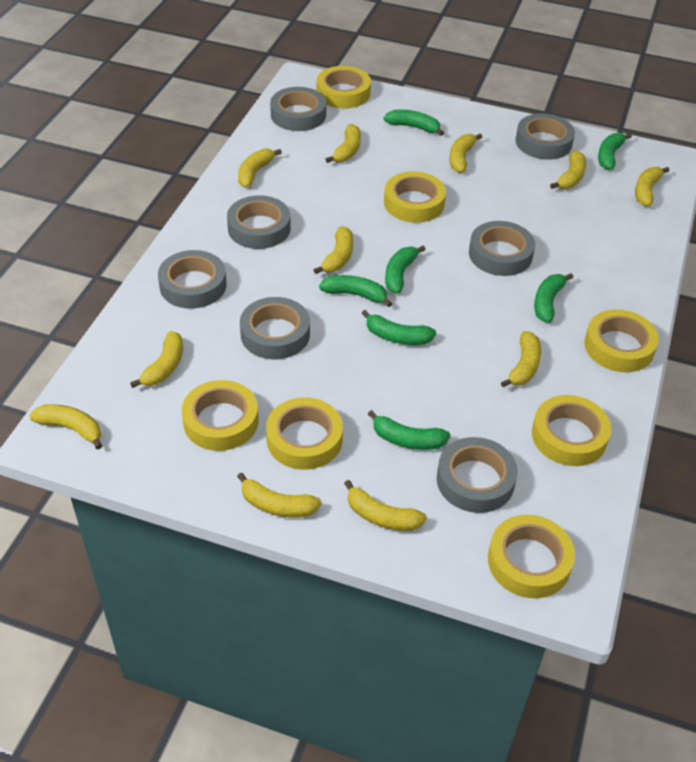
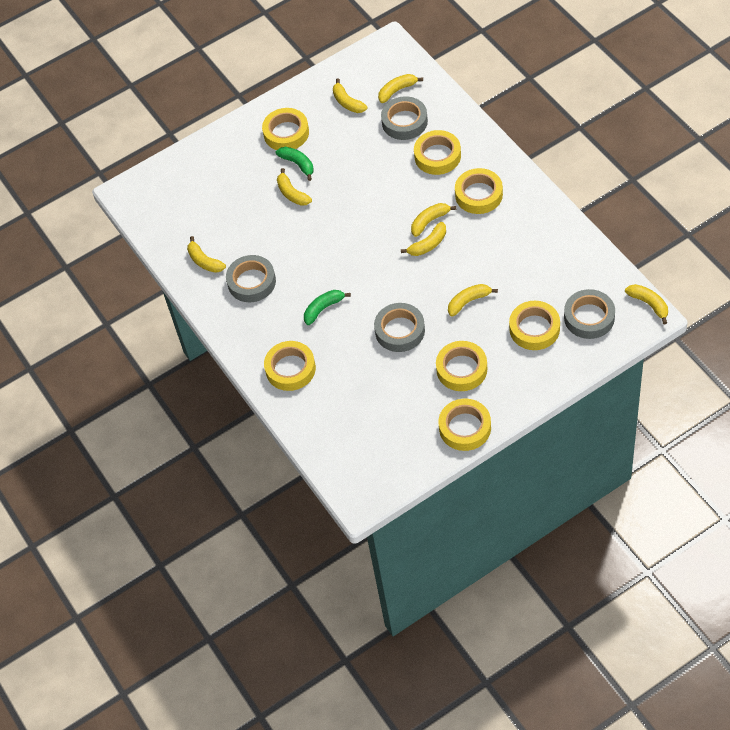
green banana: [319,275,392,307] [362,310,436,345] [368,410,450,450] [384,110,444,136] [385,245,426,294] [534,273,574,323] [598,133,632,170] = 7 -> [276,147,314,181] [304,290,351,325] = 2
grey tape: [158,250,227,309] [227,195,291,249] [240,297,310,359] [270,87,326,131] [437,437,518,513] [469,221,535,276] [515,113,575,160] = 7 -> [226,255,276,302] [374,303,425,352] [381,96,428,140] [564,289,615,339] = 4
yellow banana: [29,404,102,449] [130,331,183,388] [237,472,322,517] [238,149,282,188] [314,226,353,274] [325,124,361,163] [344,480,427,531] [449,133,482,173] [501,331,541,388] [550,150,586,189] [635,167,669,206] = 11 -> [187,236,226,273] [277,168,312,206] [333,78,368,113] [378,74,423,103] [401,222,446,256] [411,203,456,237] [448,284,498,317] [625,284,668,324] = 8

